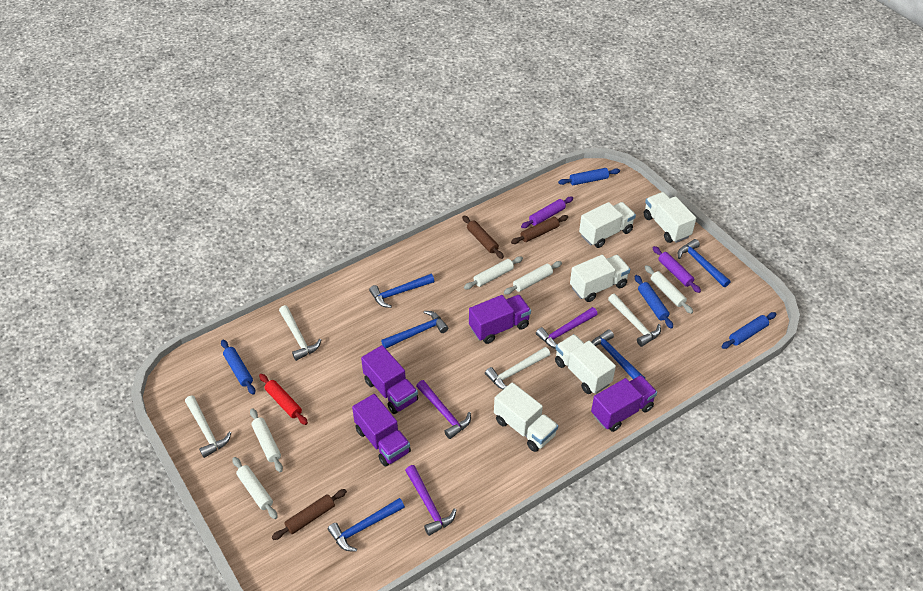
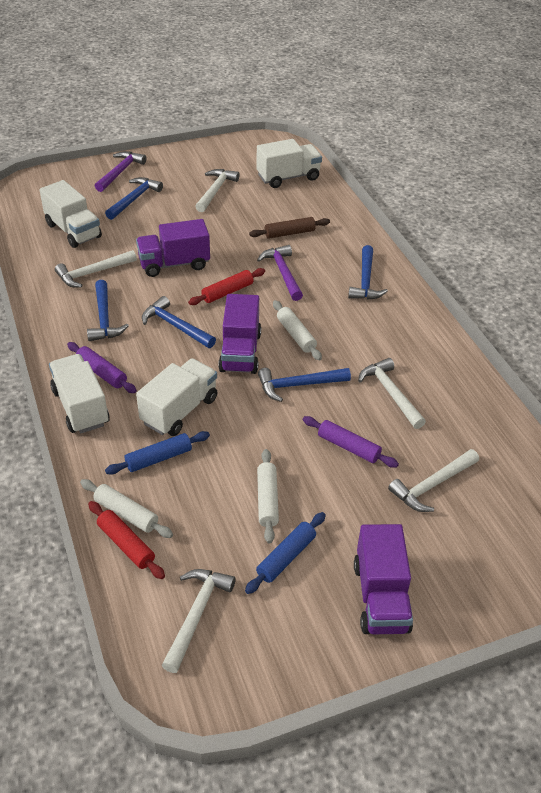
blue rolling pin: [221,340,255,395] [558,168,620,185] [635,275,673,329] [721,312,776,349] = 4 -> [105,431,210,475] [245,512,326,594] = 2
brown rolling pin: [272,489,347,540] [462,216,504,259] [511,215,568,244] = 3 -> [249,217,330,239] = 1
purple hammer: [405,465,456,536] [416,380,471,439] [536,307,598,349] = 3 -> [95,151,147,192] [257,245,303,301] = 2
purple truck: [352,394,411,466] [361,345,418,414] [469,295,531,344] [591,375,657,432] = 4 -> [136,219,210,277] [218,294,261,374] [354,524,413,634] = 3
red rolling pin: [259,374,308,425] = 1 -> [88,501,165,579] [188,268,265,305] = 2
white hammer: [185,396,231,458] [279,305,321,361] [485,347,550,390] [608,294,661,347] = 4 -> [55,250,137,288] [162,569,236,673] [195,169,240,212] [358,358,426,429] [388,449,479,512] = 5
white rolling pin: [232,457,278,519] [250,408,283,472] [464,256,523,289] [504,261,562,295] [645,265,693,314] = 5 -> [80,479,173,538] [257,449,279,544] [273,300,322,360] = 3
white truck: [494,382,558,452] [555,334,616,394] [570,255,630,302] [579,202,636,248] [644,192,696,243] = 5 -> [40,180,102,248] [49,354,110,433] [136,358,217,436] [256,139,322,188] = 4

